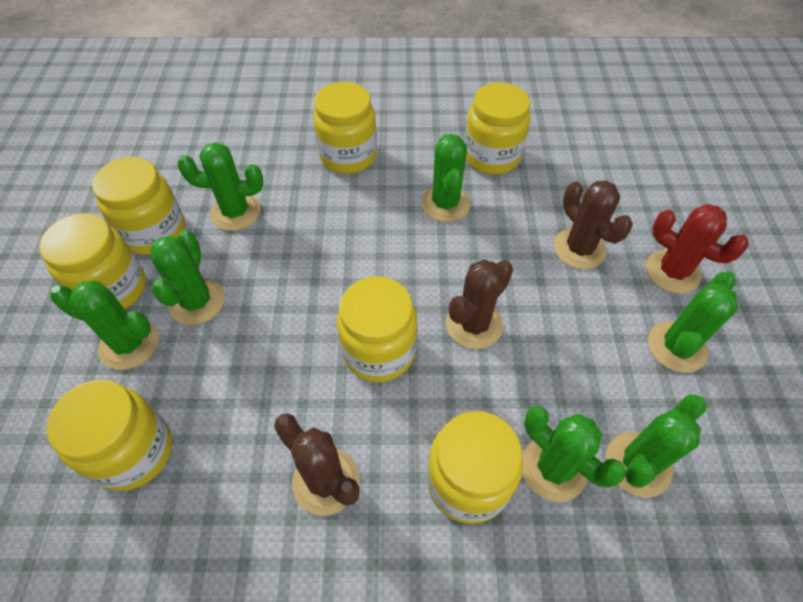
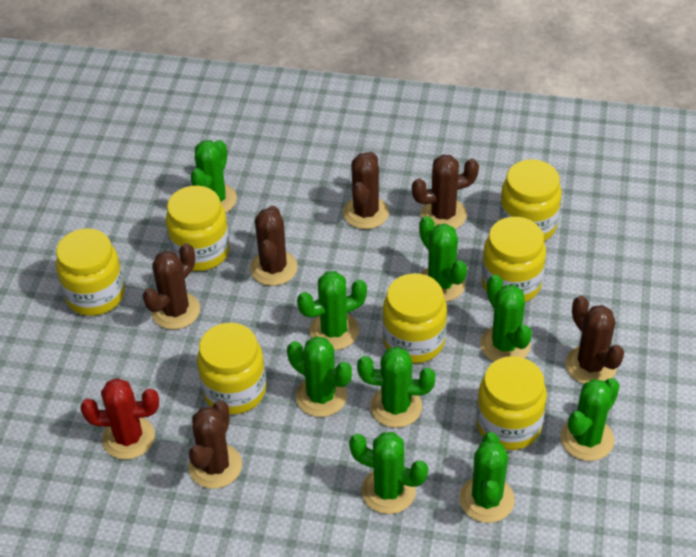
brown cactus: [274,413,360,516] [446,259,513,349] [554,180,633,269] = 3 -> [143,243,200,330] [188,400,242,489] [250,206,298,286] [343,152,389,229] [412,155,479,229] [566,296,624,384] = 6
green cactus: [51,281,159,370] [150,230,225,325] [177,142,264,231] [421,134,471,222] [522,406,626,502] [605,394,706,498] [648,271,738,373] = 7 -> [191,140,237,213] [287,336,352,417] [297,271,367,350] [349,432,428,514] [357,347,436,428] [419,216,467,302] [459,432,515,523] [480,275,532,362] [561,378,620,461] = 9

